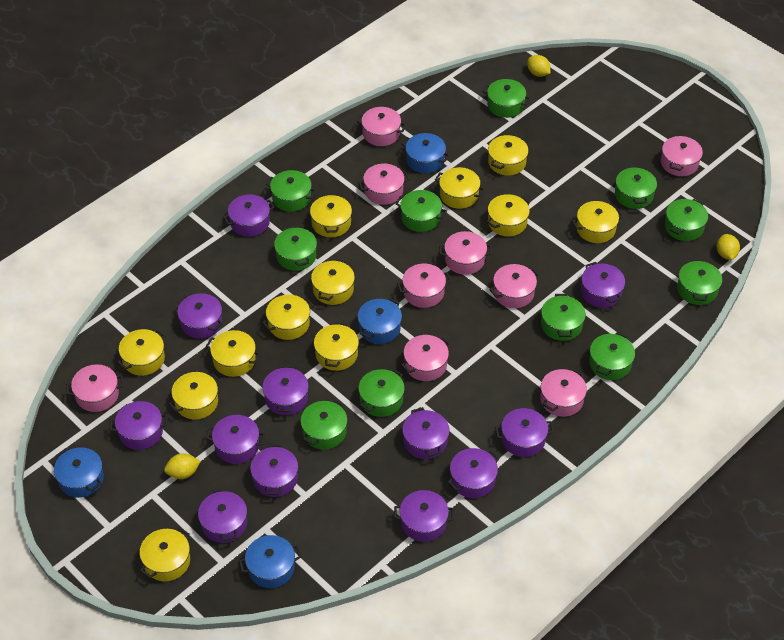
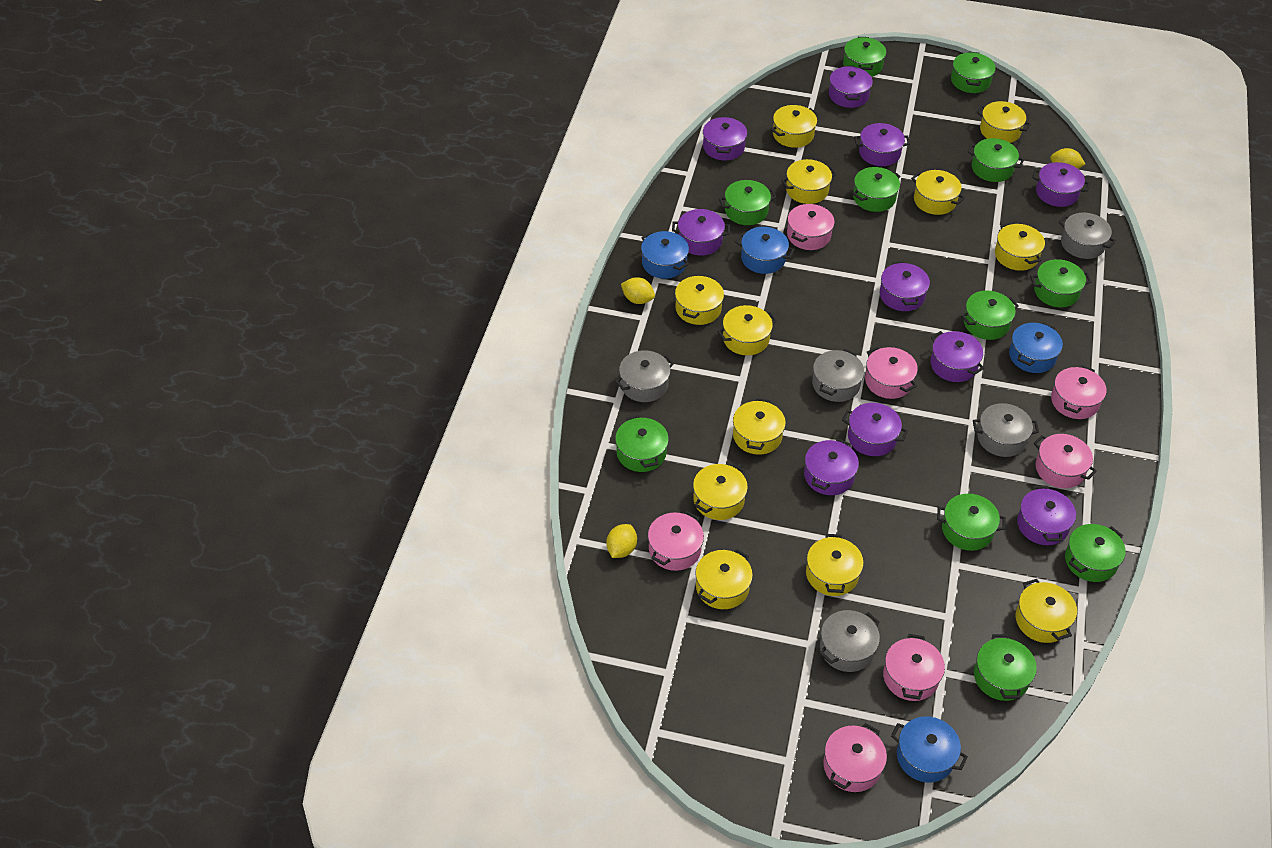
grey pot: none = 0 -> [615,350,674,402] [812,349,864,402] [819,610,880,672] [973,403,1039,457] [1059,213,1116,259] = 5
pink pot: [66,364,124,412] [357,107,406,146] [358,164,410,205] [397,264,451,308] [401,335,451,381] [439,231,492,275] [490,264,540,308] [540,369,587,417] [661,135,703,176] = 9 -> [648,511,704,571] [787,204,835,250] [823,723,887,792] [865,346,918,399] [883,634,945,701] [1034,434,1097,488] [1051,366,1107,419] = 7
purple pot: [110,401,168,450] [177,293,223,339] [198,488,247,543] [206,415,265,464] [223,194,275,237] [250,444,298,497] [262,365,309,415] [394,490,454,542] [402,407,450,459] [448,448,500,498] [495,408,554,457] [581,262,625,308] = 12 -> [672,209,730,255] [703,116,747,160] [804,439,859,495] [829,66,873,108] [842,403,908,456] [854,123,910,166] [880,261,930,311] [930,331,984,382] [1017,486,1076,545] [1032,162,1090,207] = 10

